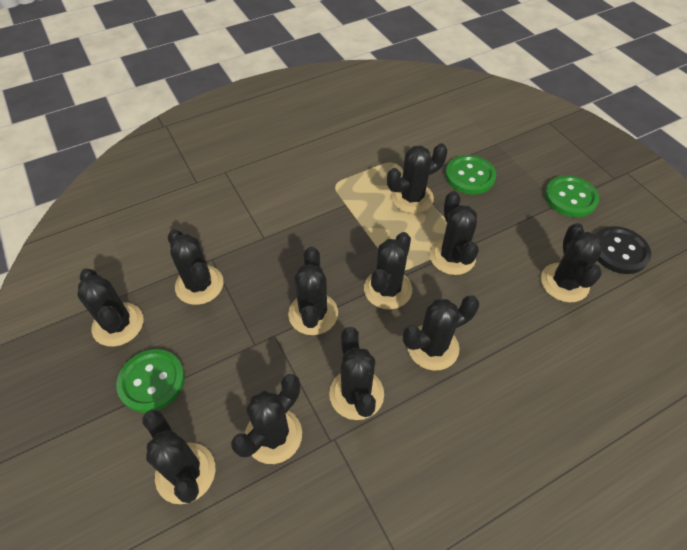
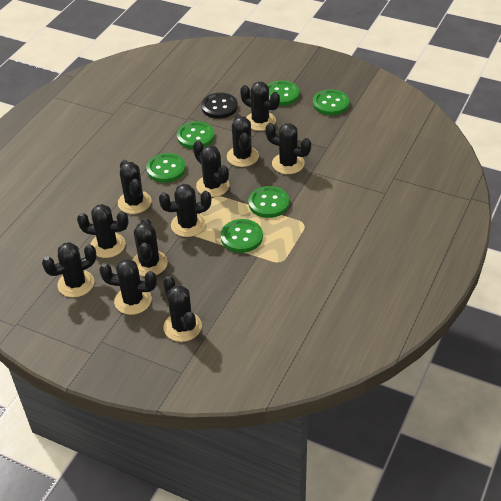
green button: [116,349,185,413] [445,155,496,194] [544,175,599,217] = 3 -> [146,153,186,183] [177,121,215,149] [221,219,263,253] [249,186,289,218] [267,80,299,106] [313,89,349,115] = 6

